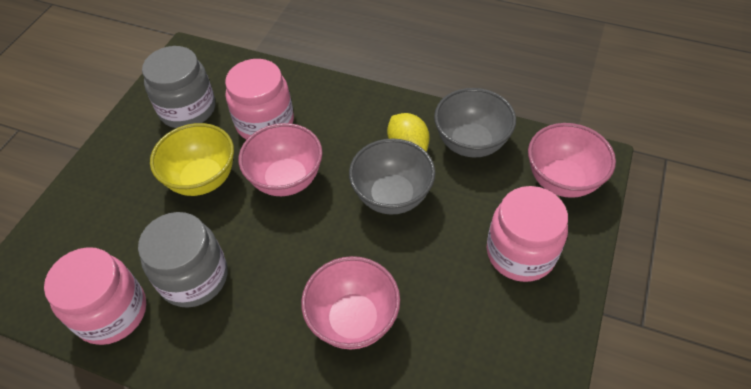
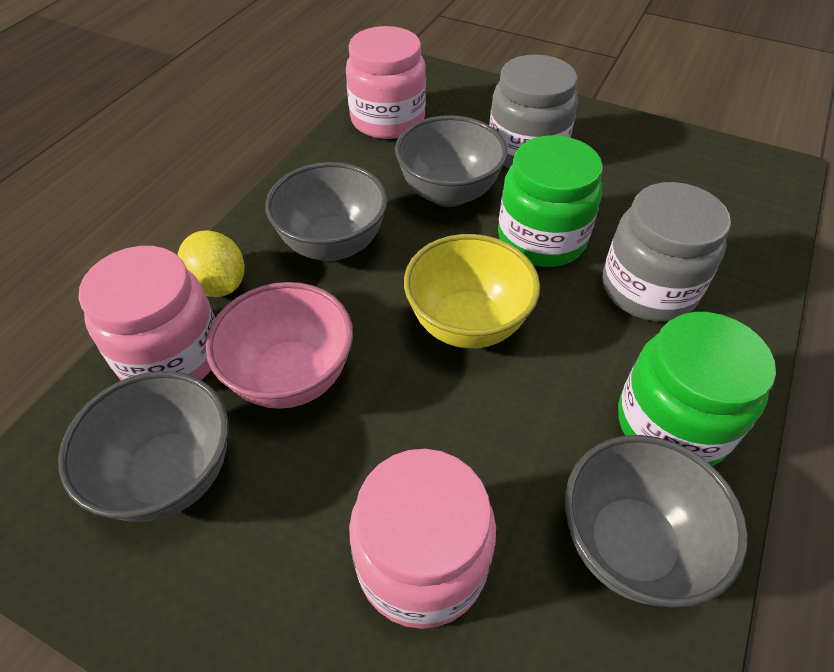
green jar: none = 0 -> [498,135,603,267] [618,312,776,466] = 2
grey bowl: [349,138,435,215] [434,88,516,157] = 2 -> [58,371,229,522] [265,162,388,261] [395,115,508,207] [565,435,748,608] = 4
pink bowl: [238,123,322,196] [301,256,400,349] [528,123,616,198] = 3 -> [206,282,353,409] = 1

